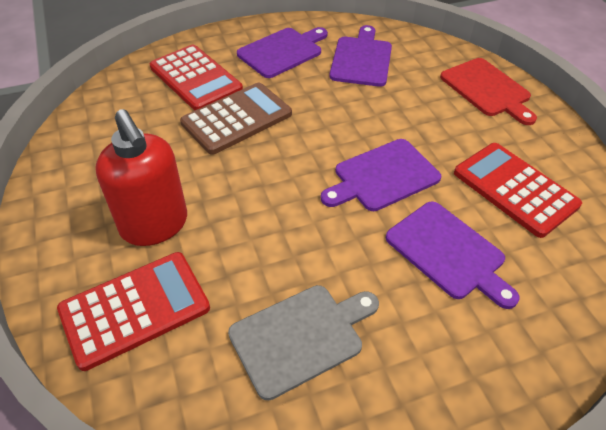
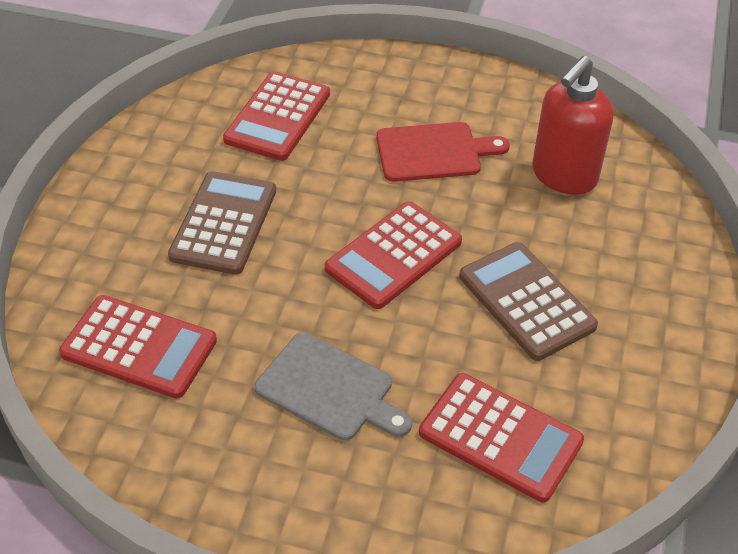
brown calculator: [180,83,292,155] = 1 -> [168,171,276,275] [459,242,598,361] = 2
purple cutting board: [237,27,328,78] [321,139,441,211] [329,25,392,87] [386,201,519,309] = 4 -> none = 0
red calculator: [57,252,210,371] [150,45,243,110] [454,143,582,238] = 3 -> [59,295,217,399] [223,71,330,161] [325,201,462,309] [419,373,584,502] = 4

